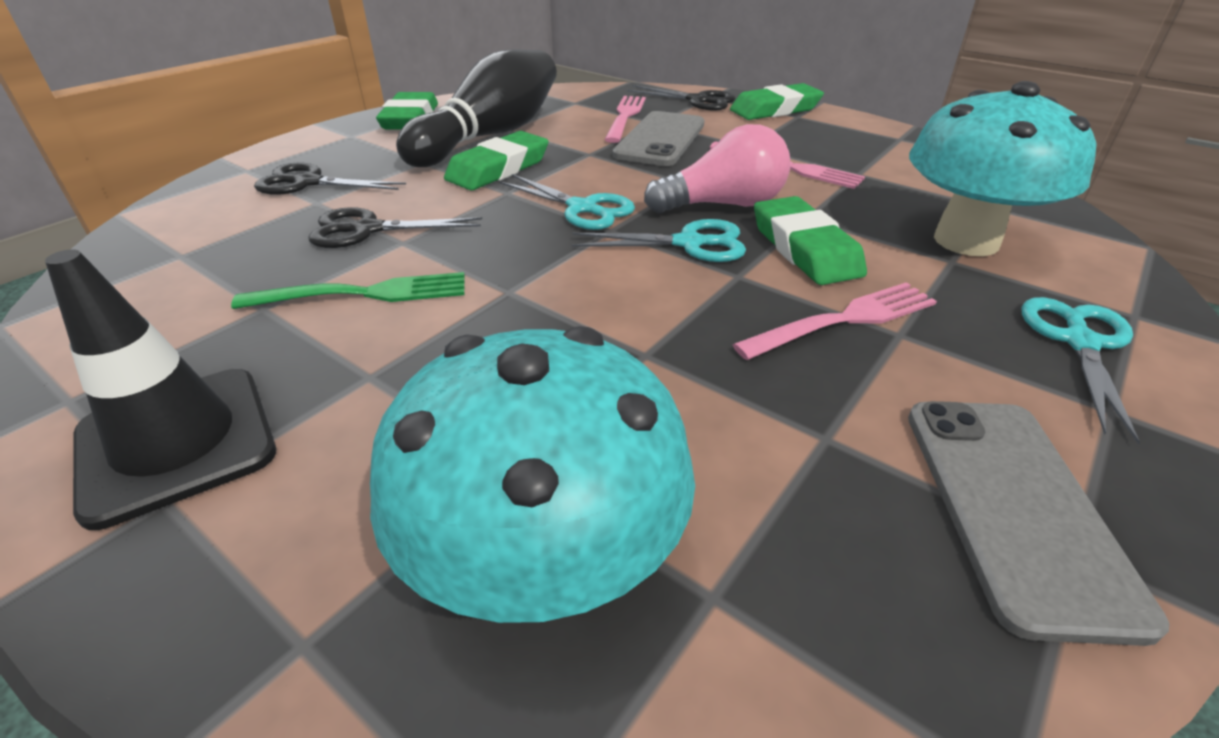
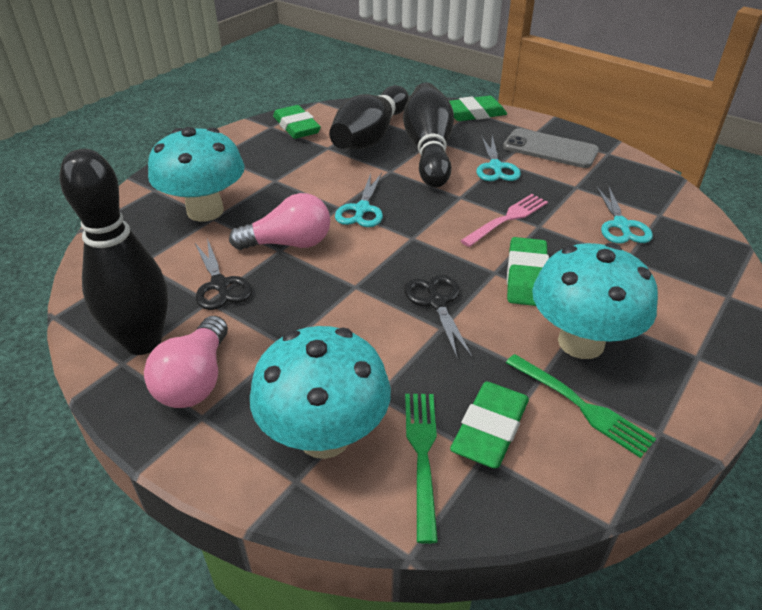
black bowling pin: [396,49,557,167] = 1 -> [60,149,168,355] [329,85,409,149] [403,83,454,188] = 3
black scissors: [254,163,406,195] [308,207,482,248] [627,85,736,110] = 3 -> [195,238,252,310] [404,275,473,360] = 2
black traffic cone: [45,249,276,530] = 1 -> none = 0
green fork: [231,272,465,309] = 1 -> [405,394,438,544] [506,354,656,458] = 2
grey phone: [613,111,704,166] [908,401,1169,646] = 2 -> [503,128,599,168] = 1
pink fork: [605,96,646,143] [709,141,865,189] [732,282,937,360] = 3 -> [460,194,548,247] = 1
pink light bulb: [644,124,790,213] = 1 -> [144,316,228,408] [229,193,330,250] = 2
turquoise mushroom: [370,326,695,623] [909,81,1097,256] = 2 -> [148,127,245,222] [250,326,391,459] [532,243,658,359] = 3

